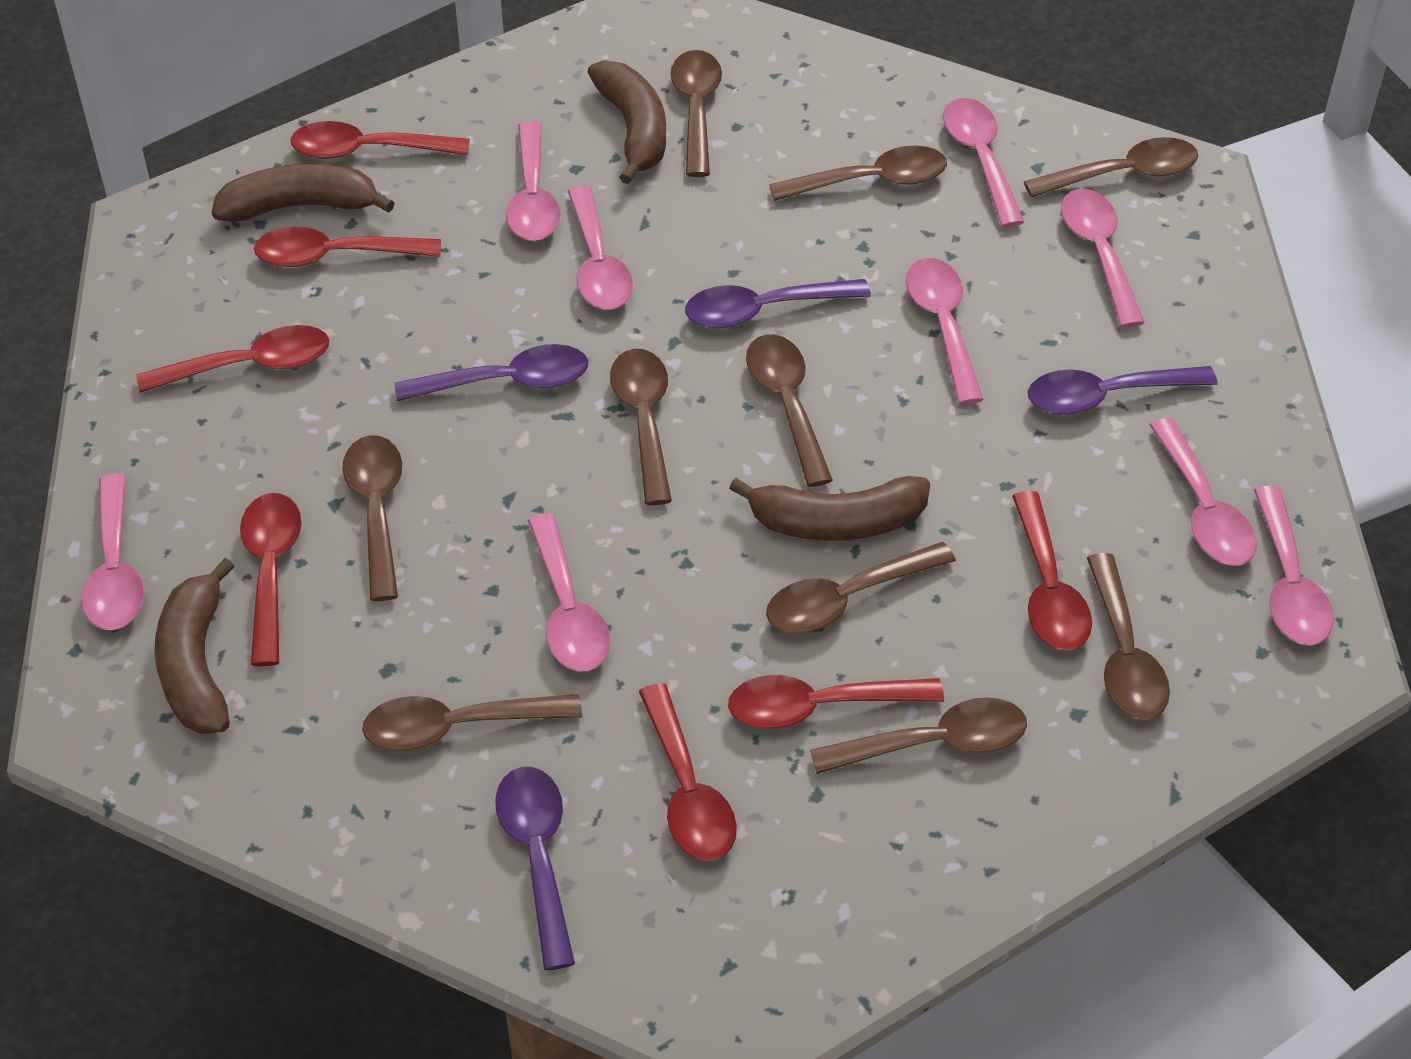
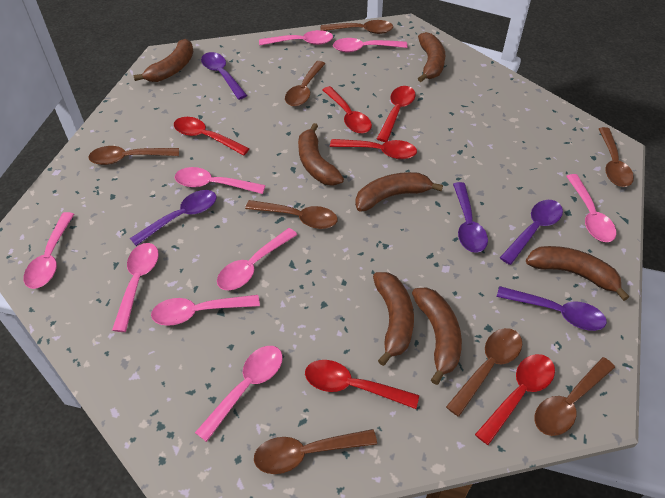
brown banana: [155,558,235,734] [212,164,394,222] [588,60,666,184] [729,476,930,541] = 4 -> [133,39,193,82] [298,123,344,186] [355,172,443,212] [373,272,414,366] [412,287,462,385] [418,32,445,82] [526,246,629,301] = 7
brown spoon: [342,435,402,601] [362,694,582,751] [610,349,672,505] [671,50,722,177] [746,334,833,487] [766,542,956,634] [769,146,947,201] [810,697,1027,774] [1024,137,1198,198] [1087,553,1170,720] = 10 -> [89,146,179,165] [245,200,338,229] [254,429,377,474] [285,61,325,107] [320,20,393,34] [446,328,522,417] [534,357,615,436] [599,127,634,187] = 8
purple spoon: [395,344,588,401] [495,767,575,970] [685,279,871,328] [1028,366,1217,415] = 4 -> [130,190,217,246] [201,52,247,100] [453,182,488,253] [497,286,607,331] [500,200,563,265] = 5
red spoon: [136,325,329,393] [240,493,301,666] [254,227,441,267] [290,121,470,159] [639,683,737,861] [728,675,944,729] [1012,491,1092,651] = 7 -> [174,117,250,156] [305,360,419,409] [322,86,372,134] [330,139,417,159] [377,86,416,142] [475,354,555,445] = 6

